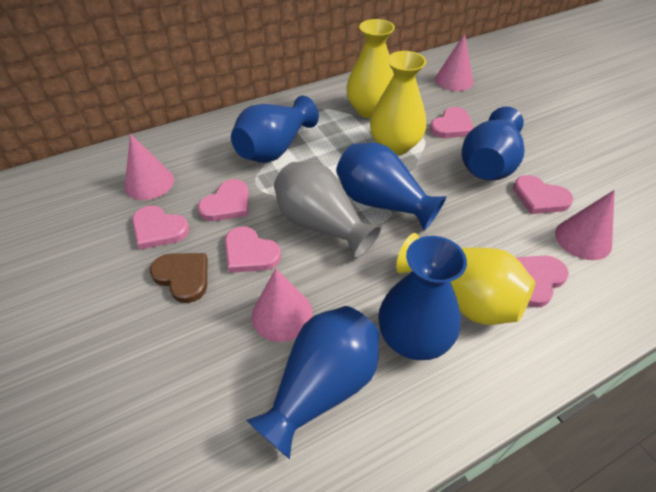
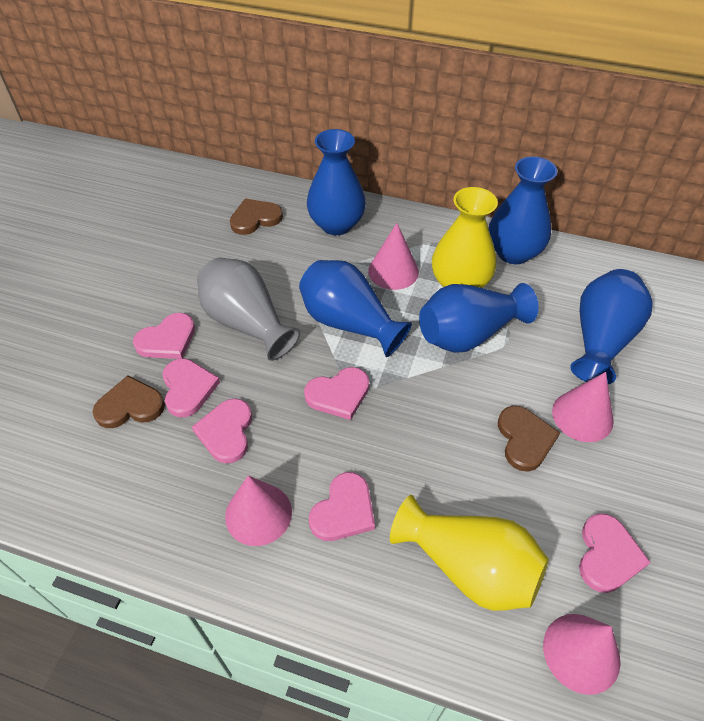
brown heart: [150,253,207,303] = 1 -> [93,375,165,428] [230,198,283,235] [498,406,560,471] = 3
yellow vase: [346,19,395,118] [370,51,426,155] [396,233,535,325] = 3 -> [390,495,549,611] [432,187,498,288] = 2

